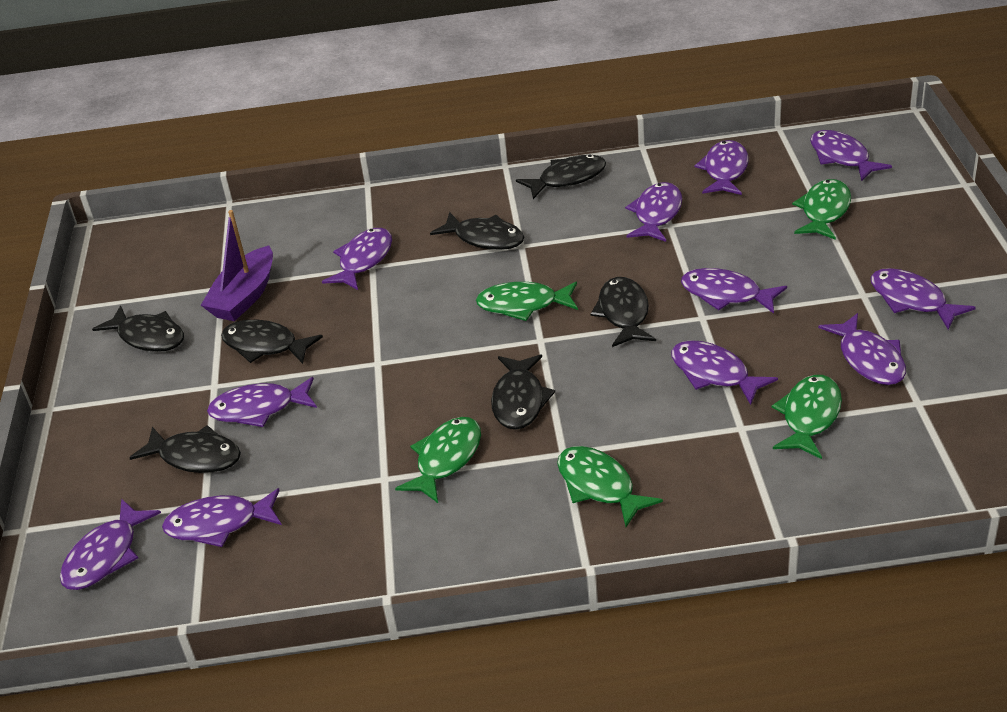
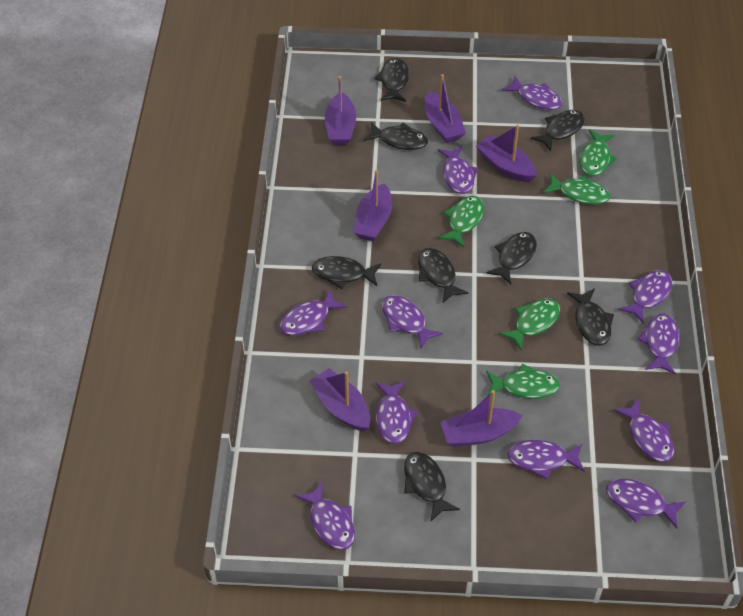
black fish: [92,305,184,352] [129,425,241,473] [221,320,323,364] [430,212,524,250] [491,354,555,430] [516,154,606,199] [590,277,656,347] = 7 -> [312,256,381,289] [364,122,428,150] [374,58,409,102] [404,452,460,522] [418,248,468,303] [486,232,537,285] [531,110,585,152] [567,288,614,346] = 8
purple boat: [201,210,273,321] = 1 -> [310,368,370,431] [325,76,356,145] [354,170,392,241] [425,74,466,143] [440,390,523,447] [476,125,537,182] = 6

